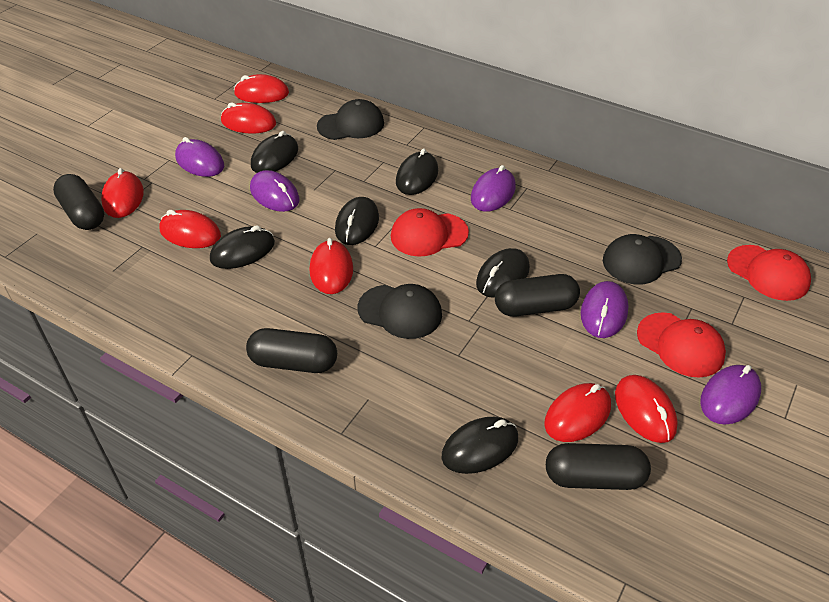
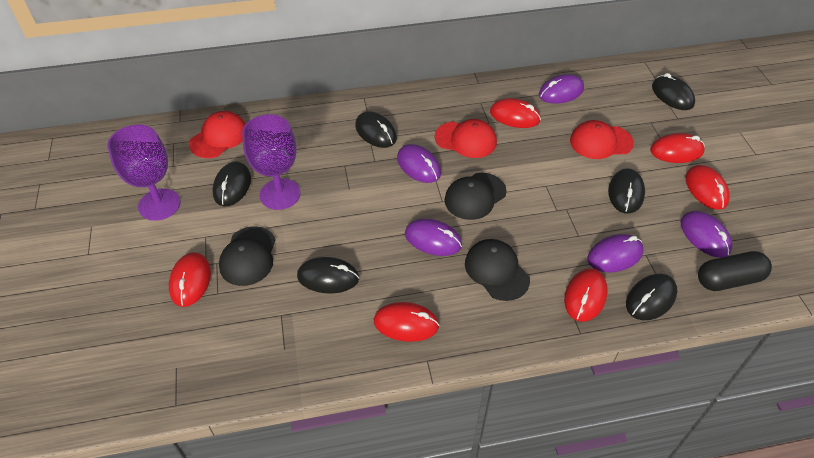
black capsule: [53,174,104,230] [246,328,337,373] [495,274,580,317] [546,443,651,490] = 4 -> [698,251,772,291] = 1
purple goblet: none = 0 -> [107,125,180,221] [242,114,300,210] = 2
red mouse: [101,168,144,218] [159,210,221,248] [221,102,276,134] [234,74,289,103] [310,238,353,294] [544,383,611,442] [615,375,678,443] = 7 -> [169,252,211,307] [374,302,439,342] [490,98,541,128] [564,268,607,322] [650,133,705,163] [685,165,730,210] = 6

